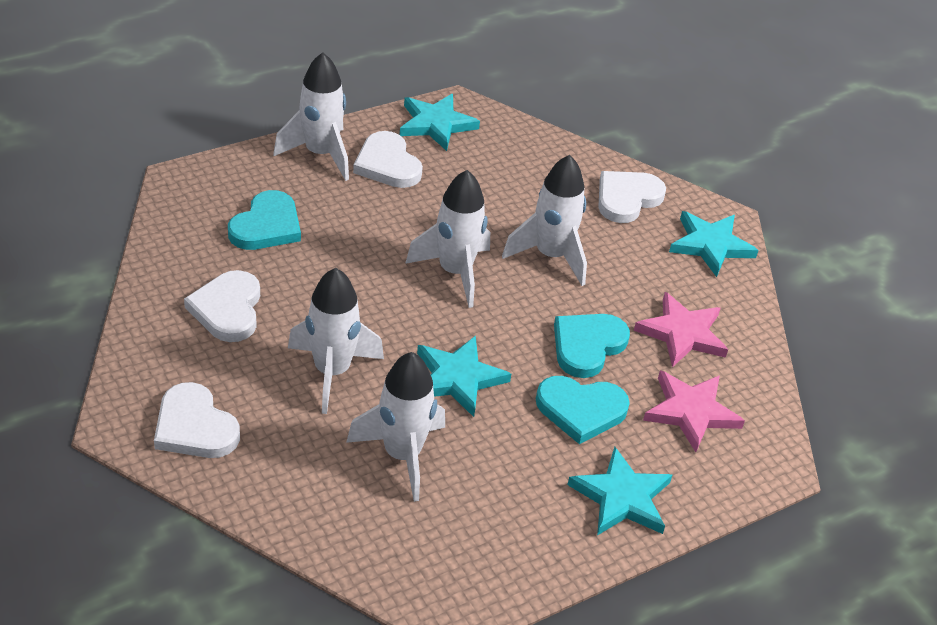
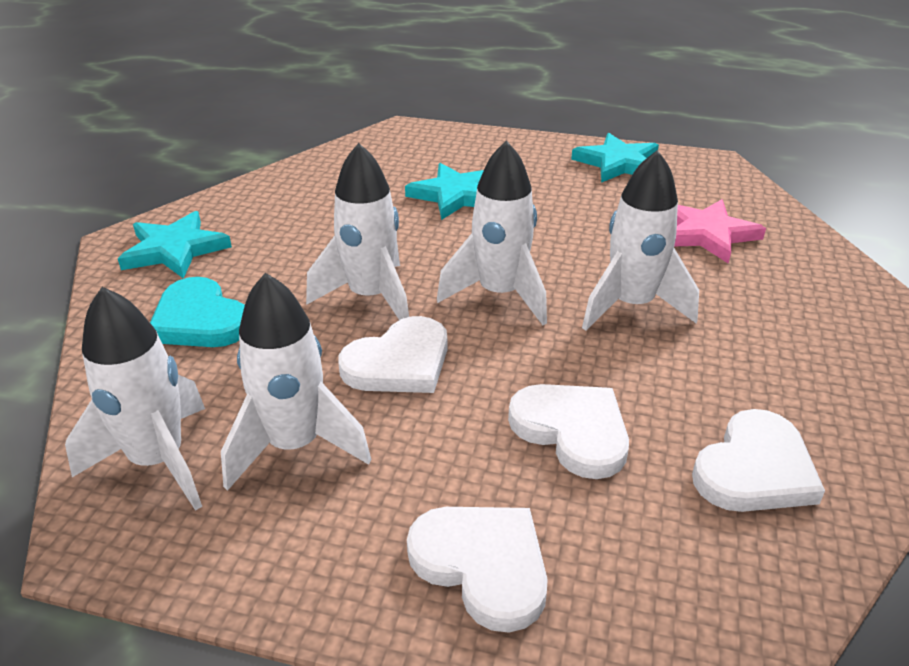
pink star: [634,292,728,367] [643,370,745,452] = 2 -> [674,199,766,264] = 1
turquoise heart: [228,190,301,250] [536,376,630,444] [554,314,630,378] = 3 -> [150,277,245,347] = 1
turquoise star: [400,94,480,151] [417,336,511,417] [567,446,672,536] [669,211,759,277] = 4 -> [118,211,232,279] [405,163,484,220] [571,133,659,183] = 3

